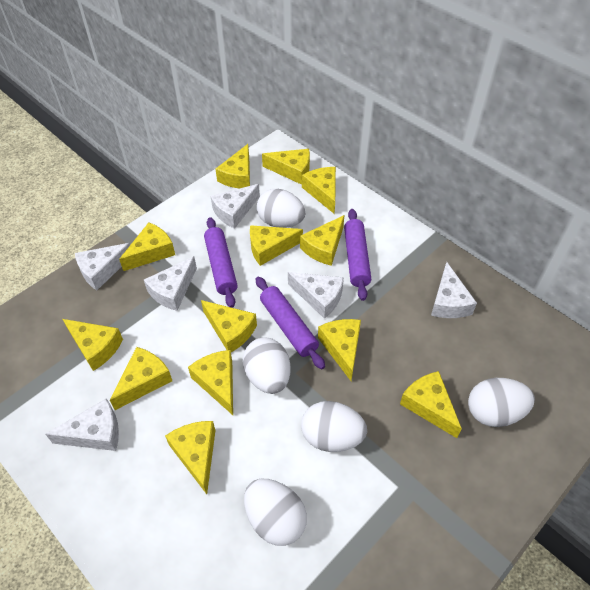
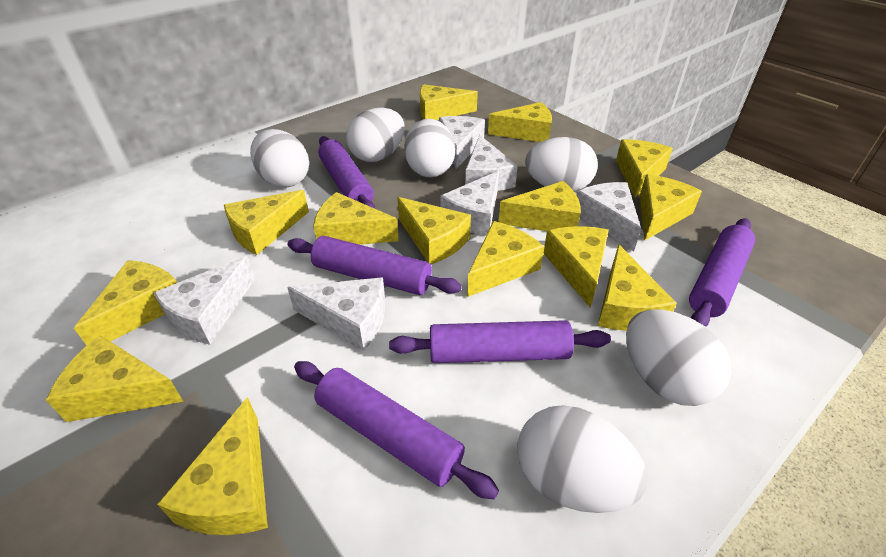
purple rolling pin: [204,217,238,308] [256,277,325,369] [344,209,371,301] = 3 -> [287,236,462,295] [294,361,499,499] [318,136,375,209] [389,320,611,363] [689,218,755,327] = 5
white egg: [243,338,291,394] [244,479,307,546] [257,189,305,228] [301,401,367,452] [468,378,535,427] = 5 -> [250,129,309,187] [346,108,405,162] [404,119,455,177] [517,405,648,513] [525,137,598,191] [626,309,731,406] = 6
yellow cheese: [63,319,123,371] [110,347,172,410] [119,223,175,271] [165,421,215,494] [188,350,233,415] [201,300,257,352] [216,144,250,188] [250,225,303,266] [262,149,310,185] [300,215,344,266] [302,167,336,214] [318,319,361,381] [400,371,462,438] = 13 -> [46,335,184,422] [74,260,178,346] [157,397,268,535] [224,190,309,255] [313,192,399,245] [397,197,471,264] [420,84,478,120] [467,221,544,297] [488,102,552,142] [498,181,581,231] [543,226,609,307] [598,245,677,331] [616,139,673,198] [639,174,702,240] = 14

